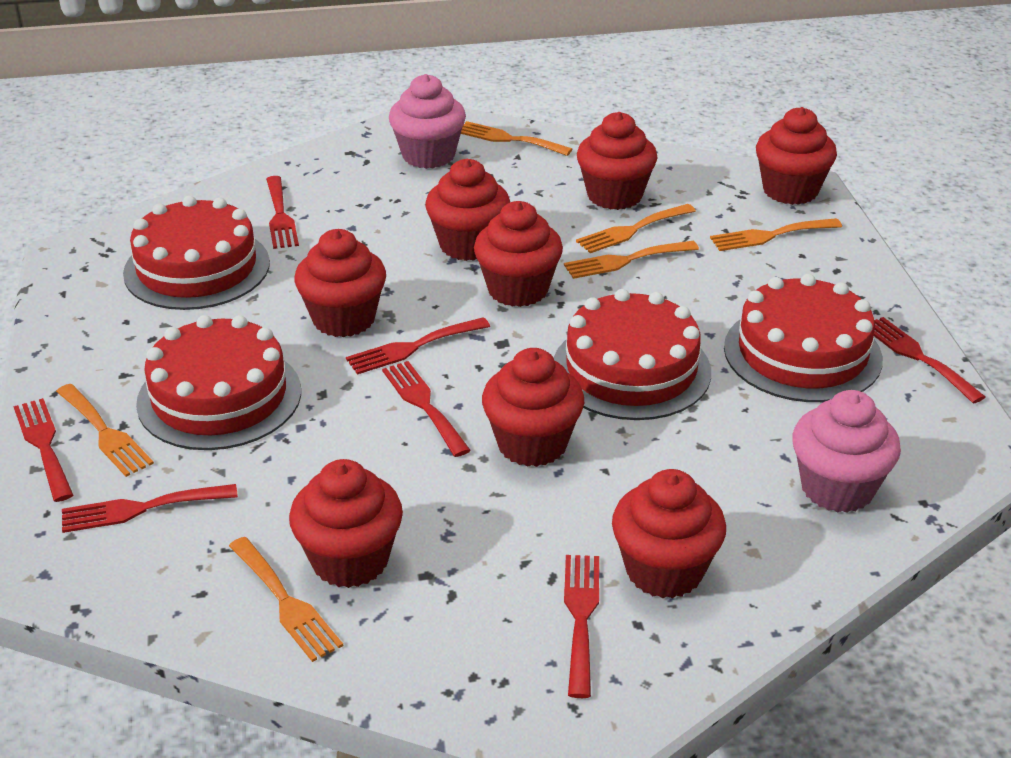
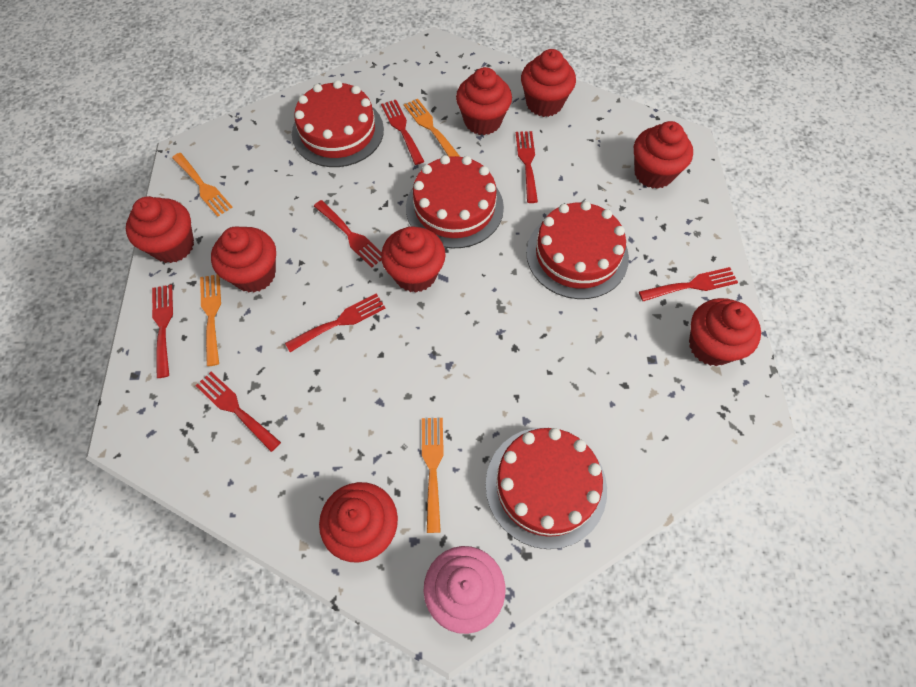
orange fork: [56,384,154,477] [229,537,343,662] [461,121,572,156] [564,241,699,279] [576,204,696,253] [710,218,842,251] = 6 -> [172,153,233,217] [200,274,221,366] [404,99,459,157] [422,418,444,533] = 4
pink cupcake: [389,74,466,169] [792,390,901,513] = 2 -> [424,546,505,634] = 1

